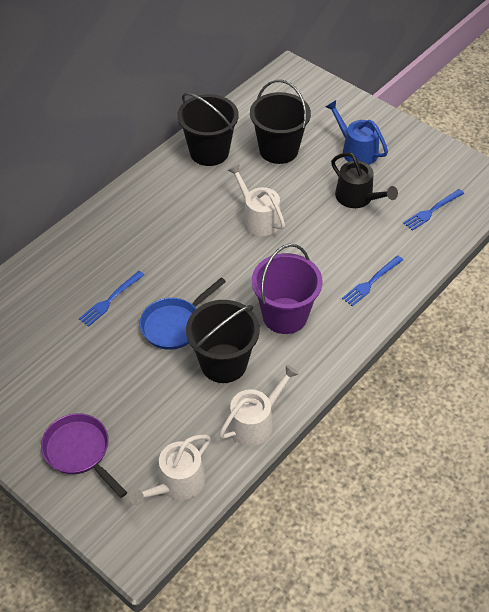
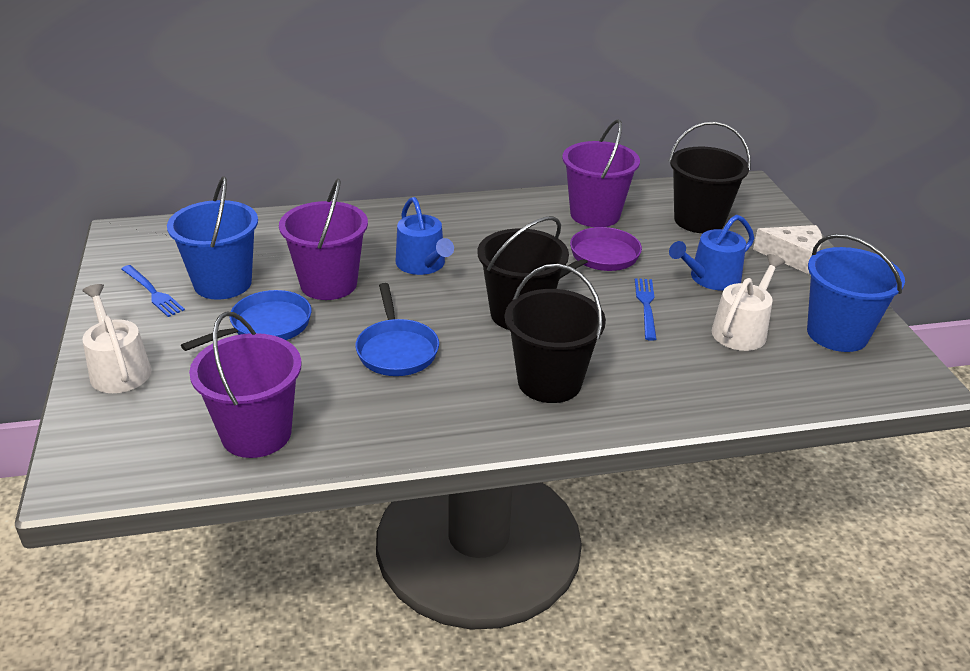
black watering can: [331,152,398,208] = 1 -> none = 0
blue bucket: none = 0 -> [167,176,258,300] [807,234,905,352] = 2
blue fork: [79,271,144,327] [342,256,403,306] [403,189,464,231] = 3 -> [121,265,185,317] [635,278,657,341] = 2
blue pan: [140,277,226,350] = 1 -> [181,290,311,351] [355,283,439,376] = 2
blue watering can: [326,100,388,165] = 1 -> [396,197,454,275] [669,215,754,290] = 2
purple bucket: [252,244,323,334] = 1 -> [189,312,302,458] [279,179,368,300] [562,120,640,227] = 3
white cheese: none = 0 -> [753,225,822,274] = 1
white watering can: [129,435,210,506] [219,365,299,446] [228,164,285,236] = 3 -> [82,284,151,393] [712,254,785,351] = 2

